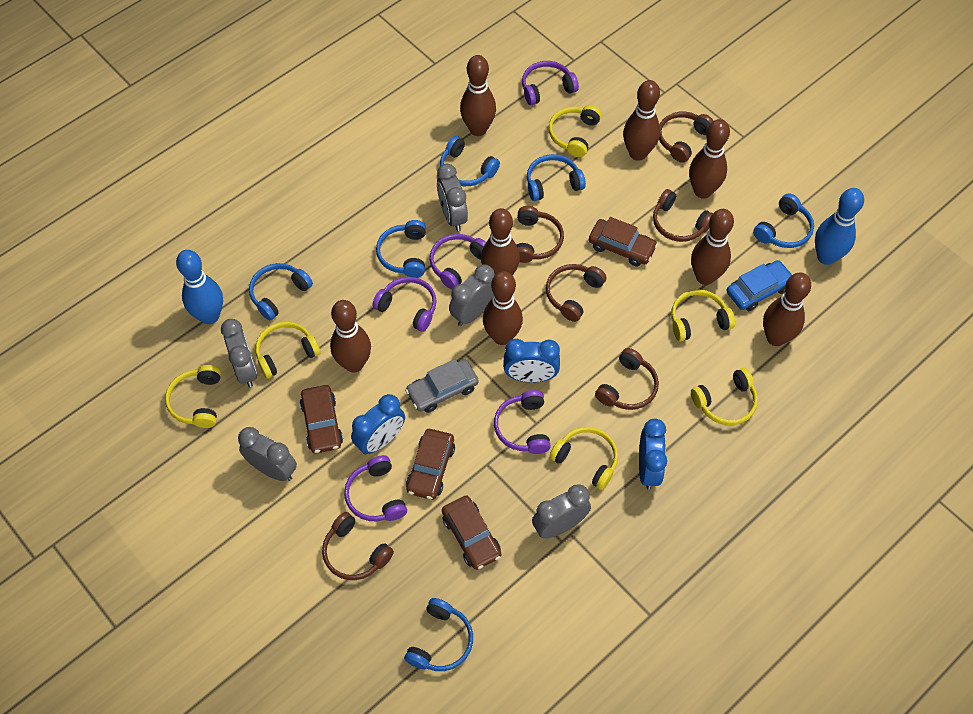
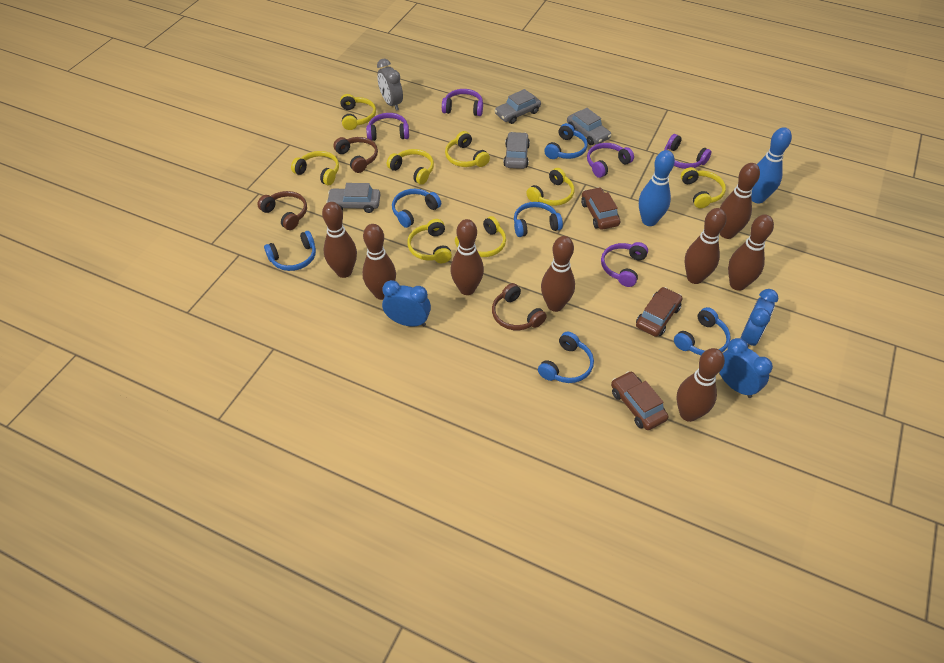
blue car: [727,260,793,311] = 1 -> none = 0
brown car: [300,385,343,454] [406,429,455,500] [442,495,501,570] [589,217,658,266] = 4 -> [581,187,620,230] [611,371,669,430] [636,287,682,337] = 3
brown headphones: [322,512,394,580] [516,206,564,263] [546,264,606,322] [595,348,659,410] [653,189,713,242] [659,112,714,163] = 6 -> [257,191,307,230] [333,137,378,173] [492,283,547,330] = 3
grey car: [405,359,479,413] = 1 -> [326,183,380,213] [495,89,541,124] [503,132,530,169] [567,108,611,145] = 4
grey clock: [221,319,257,387] [238,427,297,481] [437,164,468,231] [449,264,495,326] [532,485,591,539] = 5 -> [377,59,403,111] = 1
yellow headphones: [165,365,221,428] [255,322,321,378] [549,105,602,157] [550,427,618,490] [671,289,735,341] [691,368,758,425] = 6 -> [291,151,339,185] [340,94,376,130] [387,149,434,185] [407,219,452,263] [445,131,490,167] [455,216,506,257] [526,168,574,206] [681,167,726,208] = 8

